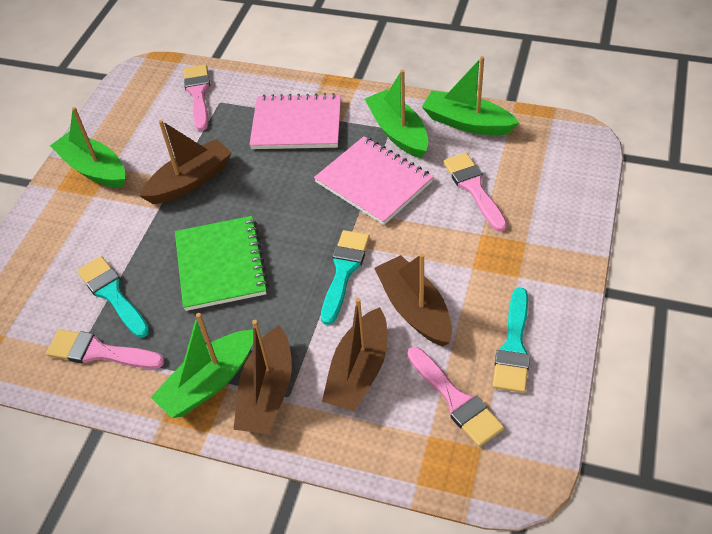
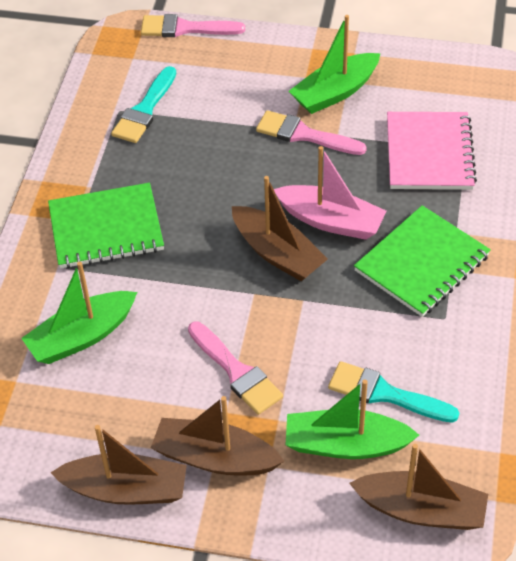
green boat: [50,107,125,188] [151,313,253,418] [365,70,428,158] [422,56,519,135] = 4 -> [21,262,137,364] [285,380,419,459] [289,15,380,114] = 3
green notebook: [175,216,269,311] = 1 -> [48,183,164,269] [354,205,491,317] = 2
pink boat: none = 0 -> [274,146,387,240] = 1
pink brush: [46,329,165,369] [184,64,210,131] [407,347,504,447] [443,153,507,232] = 4 -> [141,14,245,37] [188,322,283,415] [256,110,367,155] = 3
pink notebook: [249,93,341,149] [314,136,433,225] = 2 -> [387,112,477,190] = 1
turquoise brush: [77,256,149,338] [321,230,370,325] [493,287,530,393] = 3 -> [111,66,176,143] [328,361,459,423] = 2

